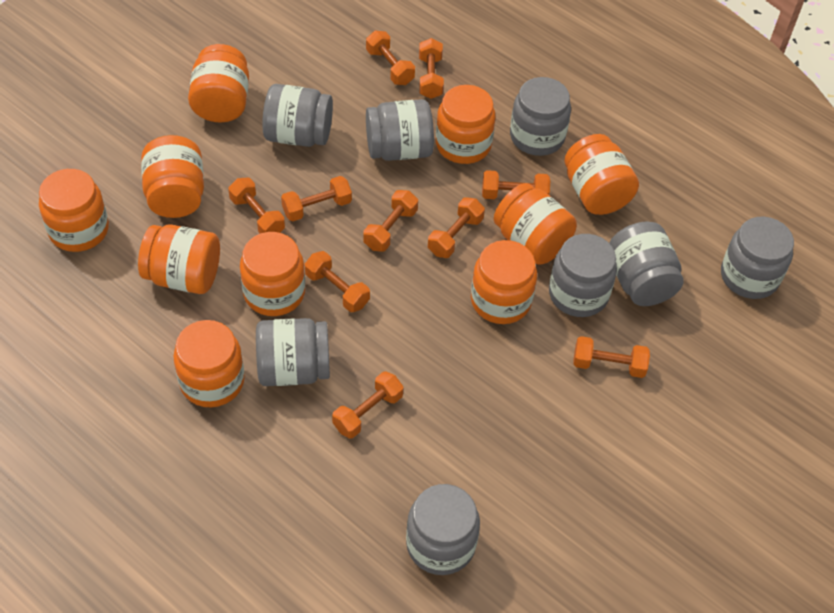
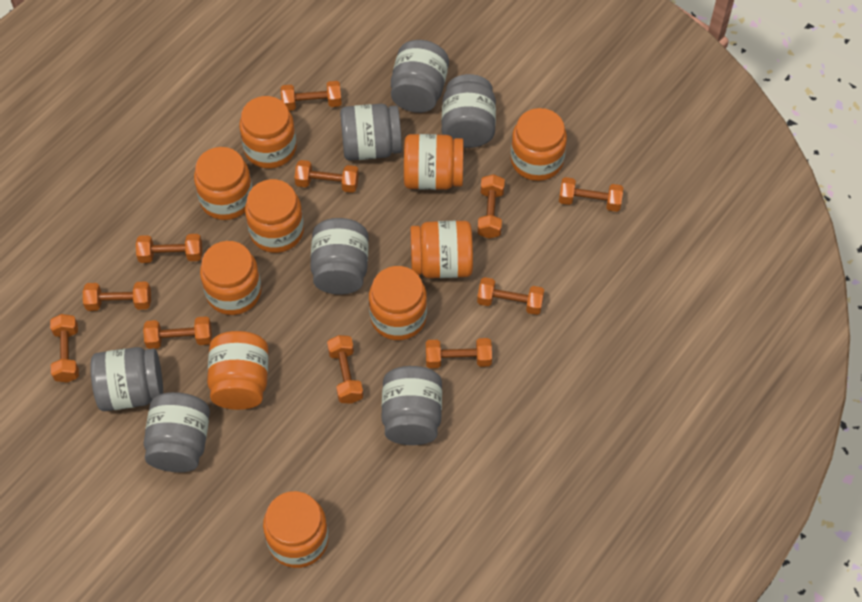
grey jar: [256,318,330,386] [262,84,333,147] [366,99,434,161] [406,484,480,575] [510,77,571,156] [549,234,617,317] [609,222,683,306] [721,217,794,299] = 8 -> [90,347,163,411] [144,392,210,472] [310,218,369,294] [340,104,402,161] [382,366,442,445] [391,40,449,113] [442,74,496,148] = 7
orange dumbbell: [228,178,285,234] [281,176,352,221] [305,251,370,312] [332,371,404,438] [363,190,418,252] [366,31,415,85] [419,38,444,99] [428,197,485,258] [482,170,550,199] [573,336,650,378] = 10 -> [50,314,79,383] [83,282,151,311] [136,234,202,263] [143,316,212,349] [281,81,342,111] [294,160,359,193] [327,335,363,404] [426,338,492,368] [477,174,505,239] [477,277,544,315] [559,177,623,212] = 11

